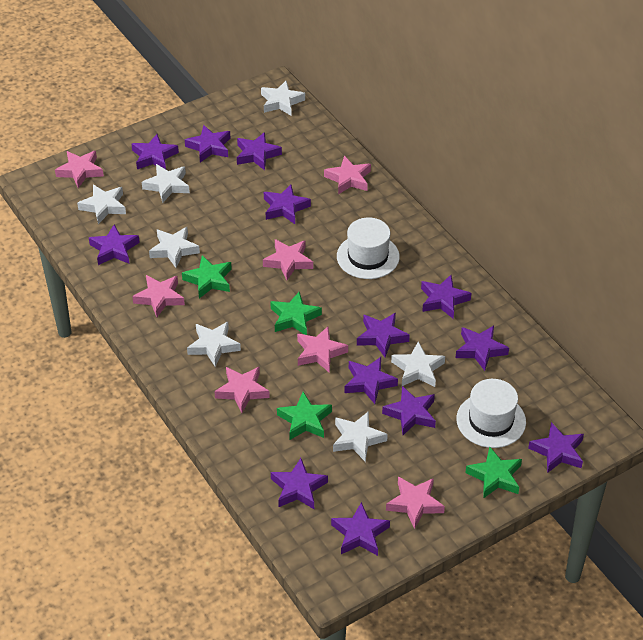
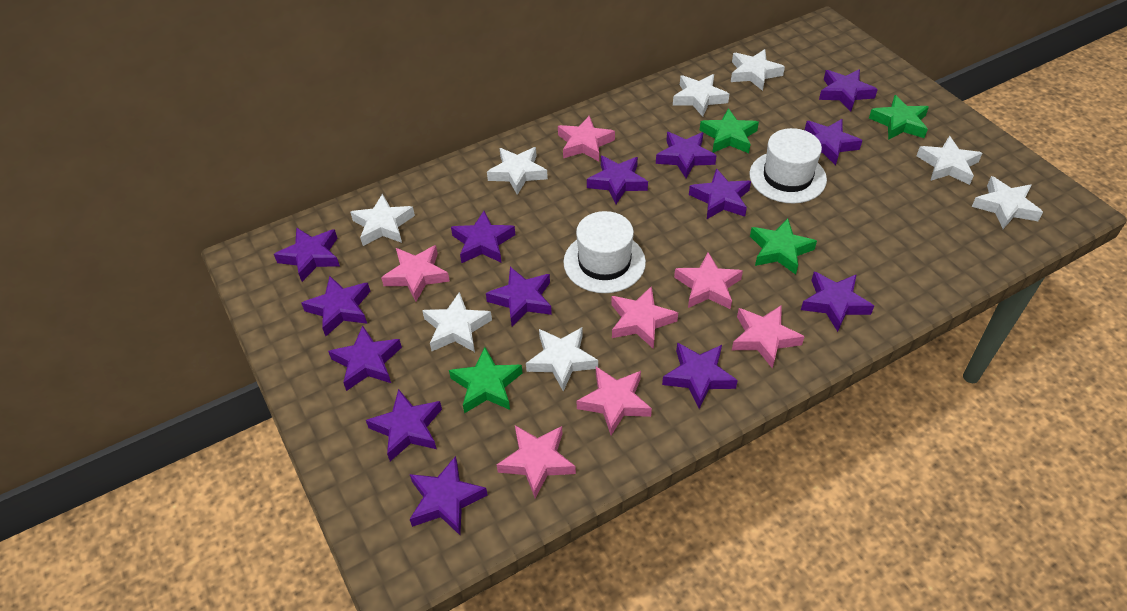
purple star: [89,225,140,265] [131,134,179,169] [185,125,230,162] [237,132,282,170] [264,184,311,224] [271,458,328,509] [331,502,390,556] [344,357,398,404] [357,313,410,357] [382,386,436,435] [421,275,471,319] [456,326,509,371] [528,422,584,473] = 13 -> [274,227,340,282] [302,276,371,336] [328,326,402,391] [366,389,442,461] [410,456,488,535] [451,211,515,263] [486,267,552,326] [587,156,648,204] [656,132,717,178] [662,343,738,409] [689,168,751,219] [801,272,874,332] [805,119,863,166] [819,69,878,112] = 14
white star: [77,185,126,224] [142,164,190,203] [149,227,200,268] [187,322,241,367] [261,81,305,116] [333,411,388,462] [391,342,445,387] = 7 -> [350,194,415,246] [422,292,492,352] [487,147,548,195] [526,327,598,392] [673,74,729,117] [731,49,785,91] [916,136,982,185] [972,176,1043,229] = 8

